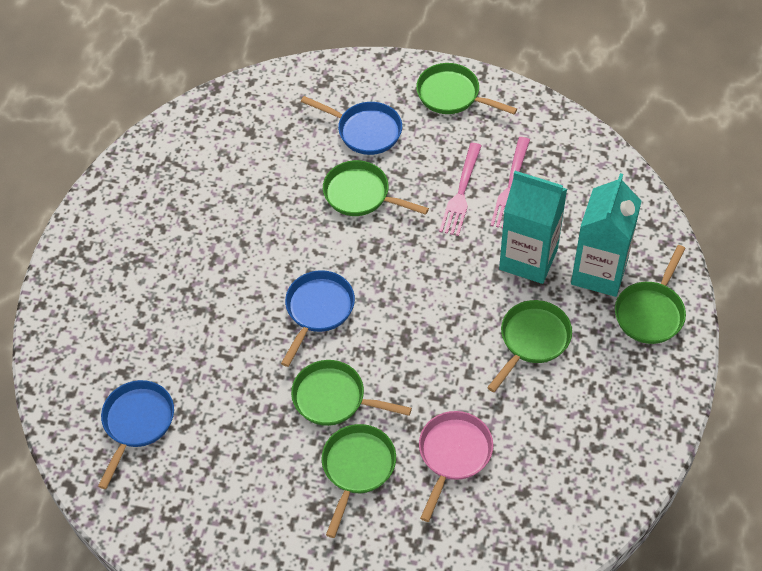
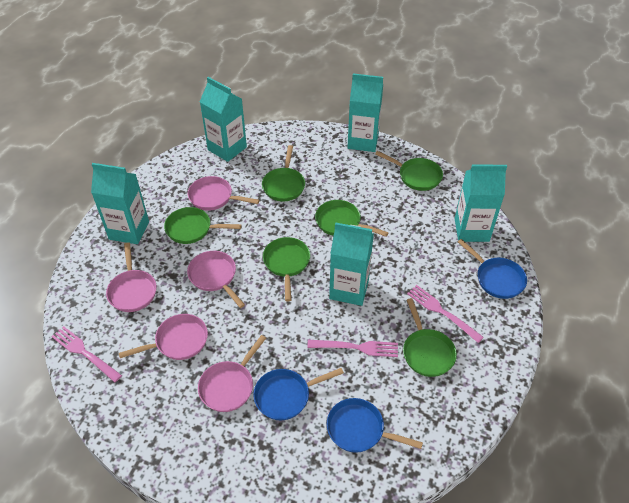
pink fork: [439,143,482,236] [490,137,530,228] = 2 -> [51,326,122,383] [307,340,398,357] [407,285,484,343] = 3
pink pan: [419,411,493,522] = 1 -> [106,242,156,312] [119,314,208,360] [187,251,245,308] [188,176,259,211] [198,335,266,412] = 5
turquoise carton: [499,171,567,284] [571,173,642,297] = 2 -> [91,163,149,244] [200,77,247,162] [329,222,374,306] [347,74,383,152] [455,165,507,242] = 5

